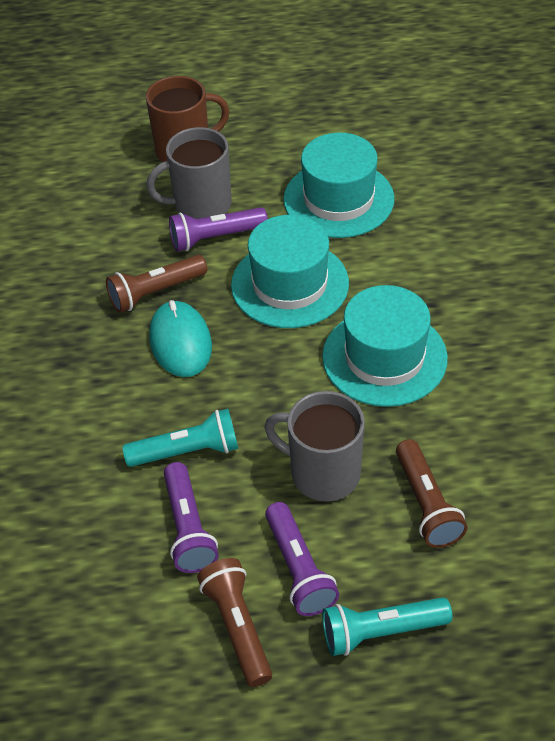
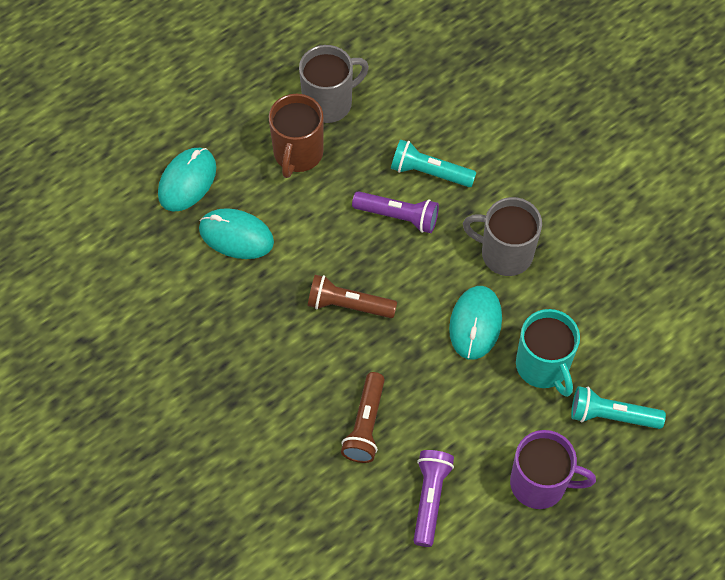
brown flashlight: [106,255,207,313] [197,558,272,687] [396,439,468,548] = 3 -> [308,275,397,318] [341,372,385,463] = 2
purple flashlight: [164,462,219,573] [169,207,268,251] [265,502,339,616] = 3 -> [352,191,439,233] [413,450,454,547] = 2
purple mug: none = 0 -> [510,430,596,509] = 1
turquoise hat: [231,215,349,328] [283,133,394,238] [322,285,448,407] = 3 -> none = 0
turquoise mouse: [149,300,212,377] = 1 -> [158,148,216,212] [199,208,274,259] [449,286,502,360] = 3
turquoise mug: none = 0 -> [516,309,580,397] = 1

